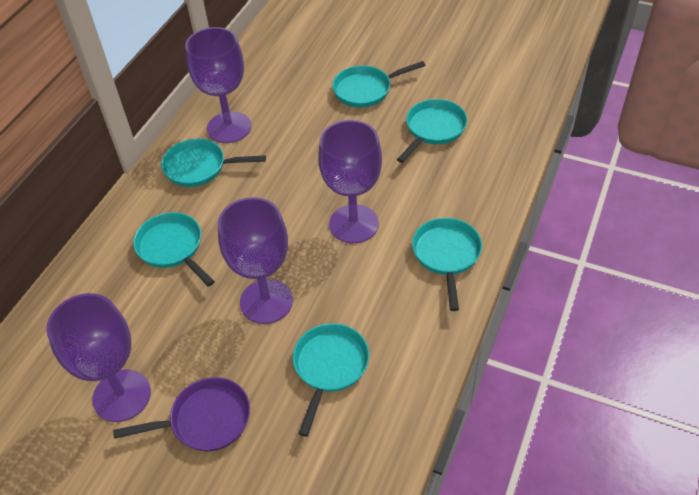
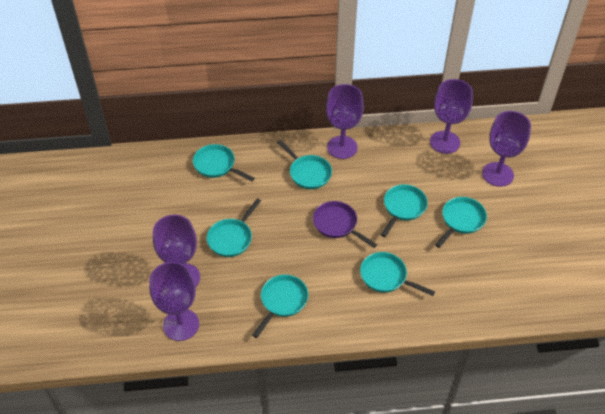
purple goblet: [46,293,151,422] [185,27,251,143] [218,197,293,324] [318,120,382,243] = 4 -> [149,262,199,341] [153,214,200,287] [326,84,364,159] [430,79,473,154] [482,111,531,187] = 5
turquoise pan: [133,212,215,287] [161,139,266,187] [293,323,369,437] [332,61,426,108] [397,99,467,163] [412,218,482,311] = 6 -> [193,144,255,181] [207,198,261,257] [252,275,309,338] [277,140,332,189] [360,252,435,296] [381,184,428,237] [435,197,487,248] = 7

